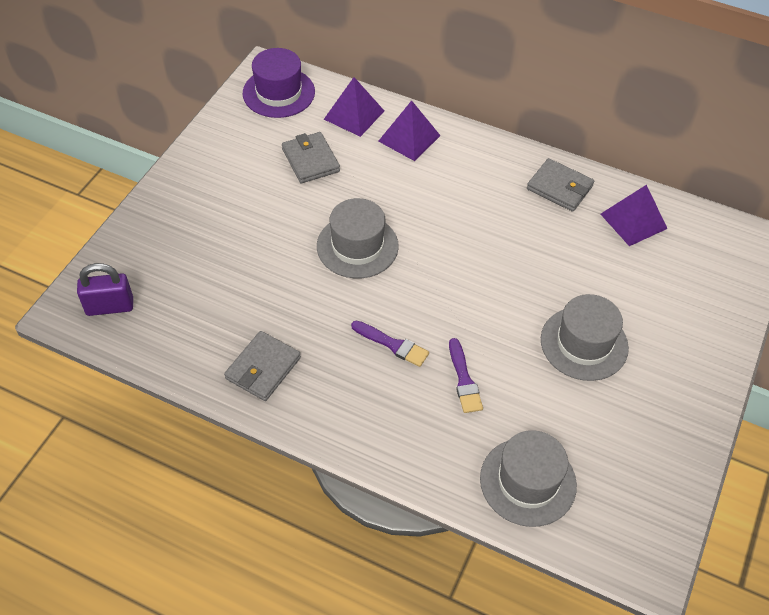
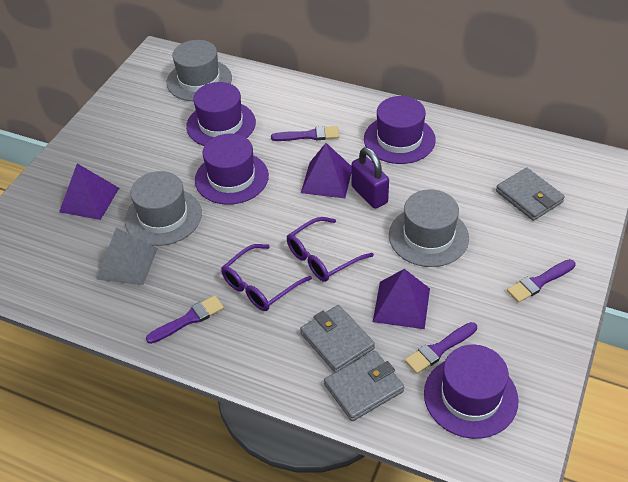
grey pyramid: none = 0 -> [97,227,158,285] = 1
purple brush: [351,320,429,367] [449,338,483,413] = 2 -> [146,295,224,344] [271,126,339,141] [405,322,477,374] [507,259,576,303] = 4
purple glasses: none = 0 -> [221,244,312,311] [287,217,374,282] = 2
purple hat: [243,48,315,118] = 1 -> [186,82,256,146] [195,134,269,205] [364,96,436,164] [424,345,518,439] = 4

